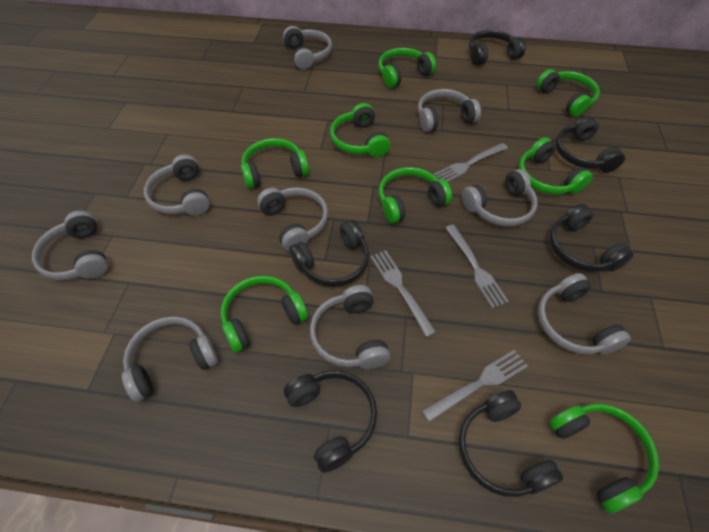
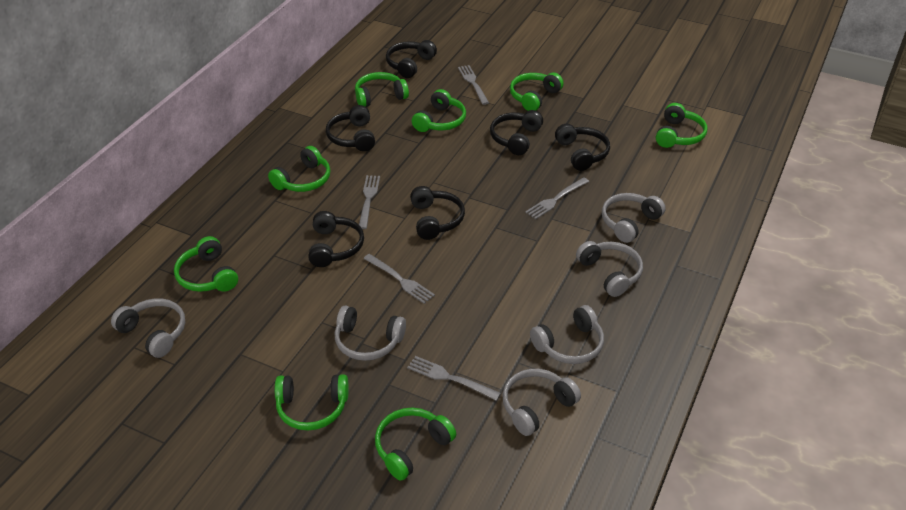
grey fork: [370,250,436,337] [422,350,528,422] [433,143,508,182] [445,224,509,308] = 4 -> [359,175,380,229] [363,254,435,304] [407,356,501,401] [458,65,489,105] [525,177,589,220] = 5
grey headphones: [32,211,108,280] [122,316,218,402] [144,154,210,216] [257,187,328,251] [283,26,332,69] [310,285,390,369] [418,89,481,132] [462,169,538,226] [538,273,631,354] = 9 -> [111,298,185,358] [335,305,406,361] [502,369,581,436] [530,305,604,364] [576,241,643,297] [602,193,666,243] = 6

